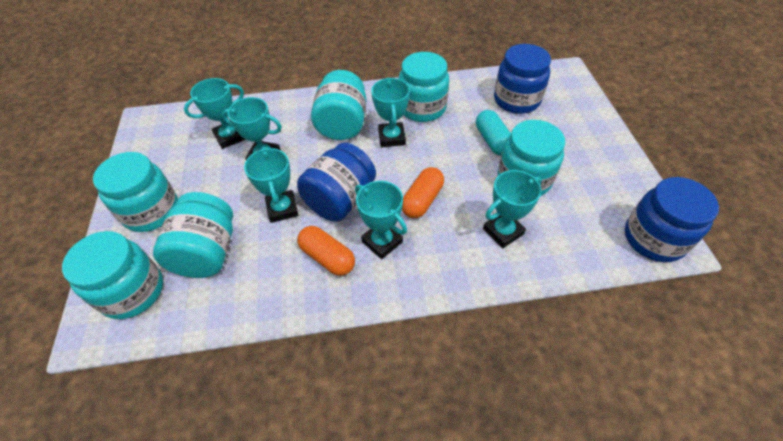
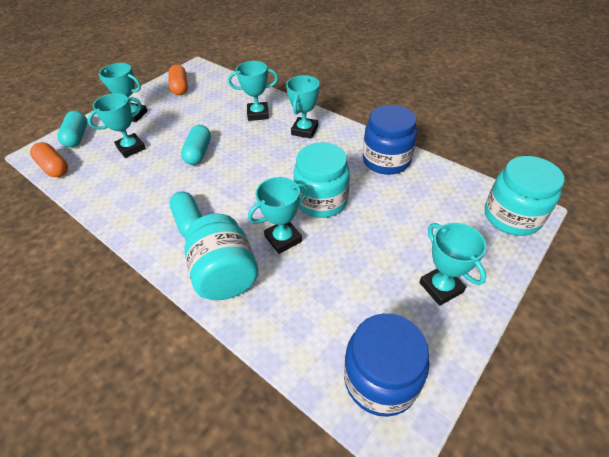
blue jar: [297,143,376,221] [494,44,551,114] [625,177,719,262] = 3 -> [344,313,429,417] [363,105,417,175] = 2
turquoise capsule: [476,110,511,156] = 1 -> [57,111,87,148] [170,192,202,237] [181,125,211,165] = 3
turquoise jar: [62,231,163,319] [93,152,178,232] [153,192,233,278] [311,70,366,140] [399,52,449,122] [498,120,565,196] = 6 -> [184,213,258,300] [294,142,350,218] [485,156,564,236] = 3

